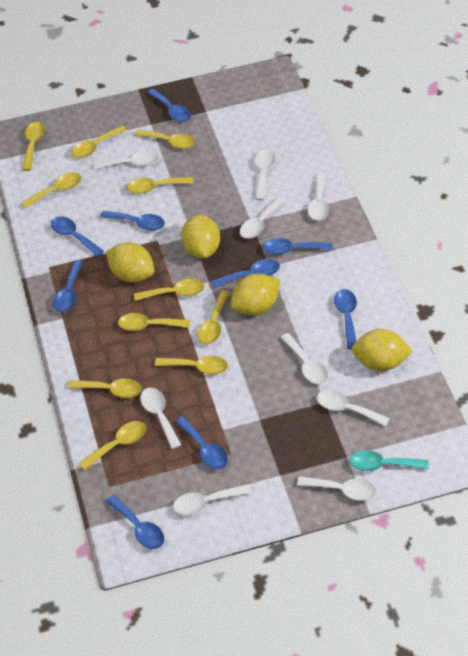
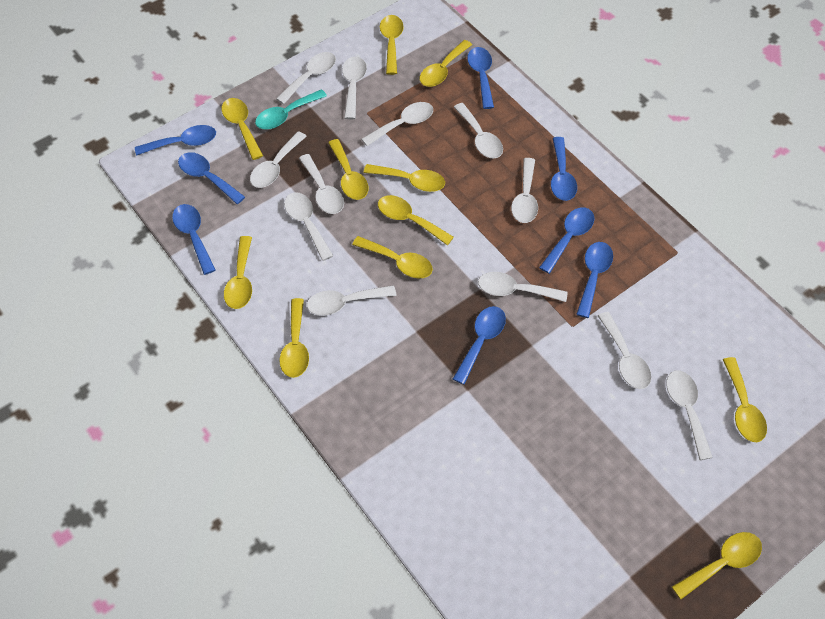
blue spoon: [51,216,104,257] [53,260,83,312] [100,211,165,231] [106,495,164,549] [147,89,191,122] [175,416,228,469] [212,259,280,288] [263,238,332,255] [334,289,357,349] = 9 -> [135,125,216,156] [172,204,215,275] [178,152,245,204] [453,306,506,385] [467,47,494,109] [539,207,594,274] [551,137,577,201] [576,242,613,318] = 8
white spoon: [94,151,159,170] [140,388,181,449] [173,484,251,515] [240,196,286,239] [255,149,275,200] [280,333,328,384] [297,476,376,501] [307,173,329,221] [317,390,390,427] = 9 -> [250,131,307,188] [276,52,336,104] [284,192,333,261] [299,154,344,214] [307,285,397,316] [342,56,367,119] [362,102,433,146] [454,103,503,159] [478,272,568,302] [511,158,538,223] [598,312,651,389] [666,370,713,460] = 12
yellow lemon: [106,242,154,283] [181,215,220,259] [231,274,280,315] [352,329,413,371] = 4 -> none = 0

